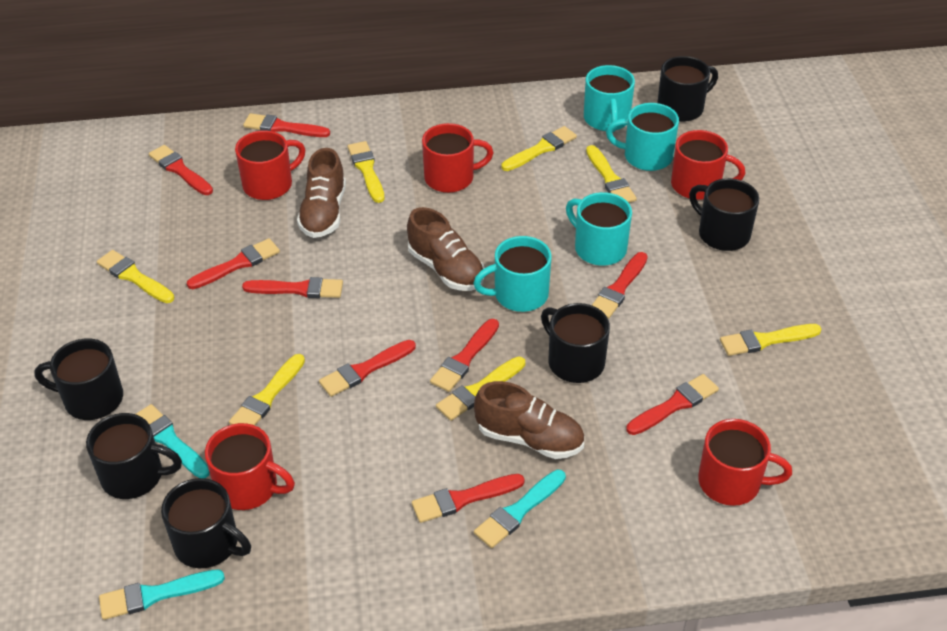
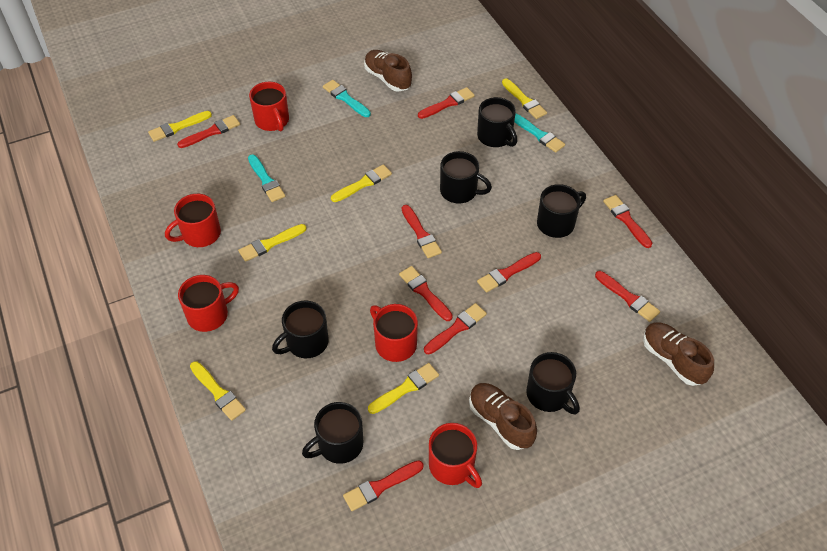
turquoise mug: [473,236,552,312] [566,192,632,266] [584,65,635,132] [606,103,679,171] = 4 -> none = 0
yellow brush: [97,250,174,303] [229,354,305,425] [348,141,384,203] [436,357,525,421] [502,126,577,171] [586,145,637,203] [720,324,822,356] = 7 -> [148,111,212,142] [190,361,246,421] [238,224,306,262] [331,164,392,202] [368,363,439,414] [502,78,547,119] = 6

